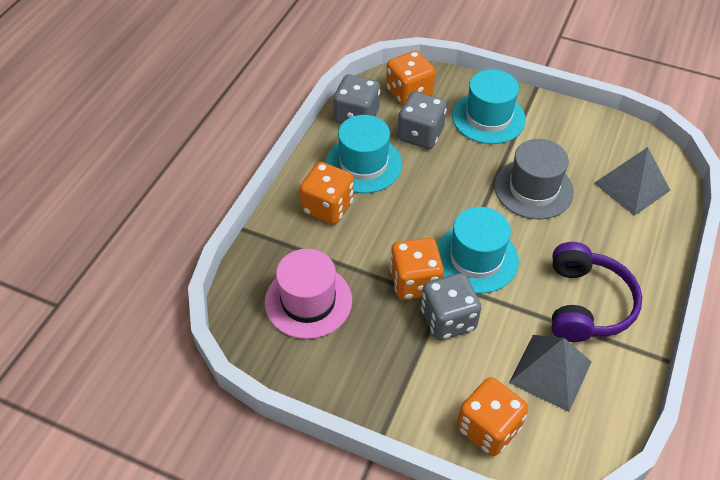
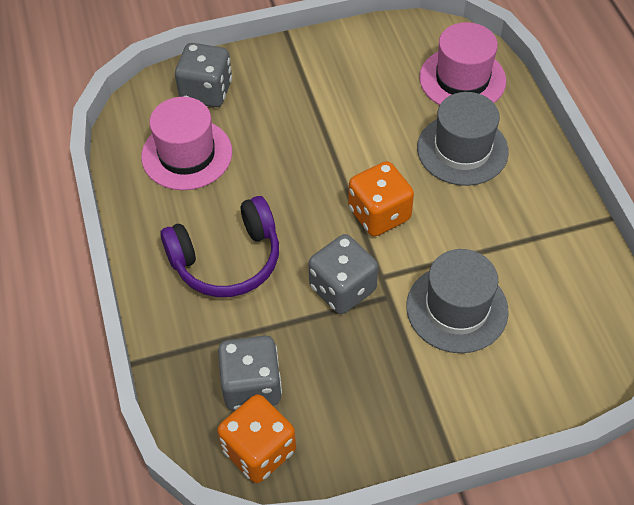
grey hat: [494,139,574,219] = 1 -> [406,249,509,353] [417,92,509,186] = 2
grey pyramid: [509,335,591,412] [594,147,671,216] = 2 -> none = 0
orange dice: [299,162,354,225] [386,51,435,105] [390,238,444,300] [457,377,528,456] = 4 -> [217,394,296,483] [348,161,414,236] = 2
pink hat: [265,249,352,339] = 1 -> [141,97,232,190] [419,22,506,105] = 2
turquoise hat: [326,115,402,193] [437,207,519,293] [452,69,526,144] = 3 -> none = 0

